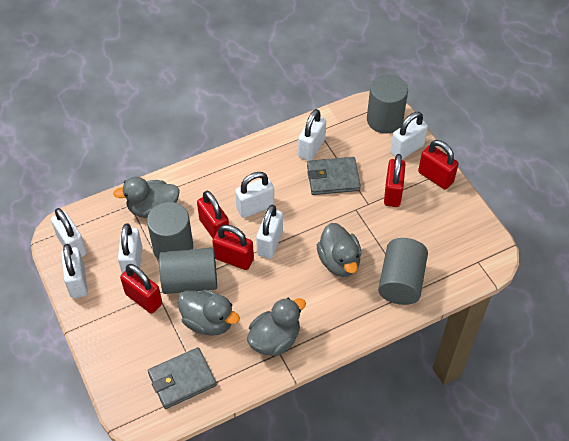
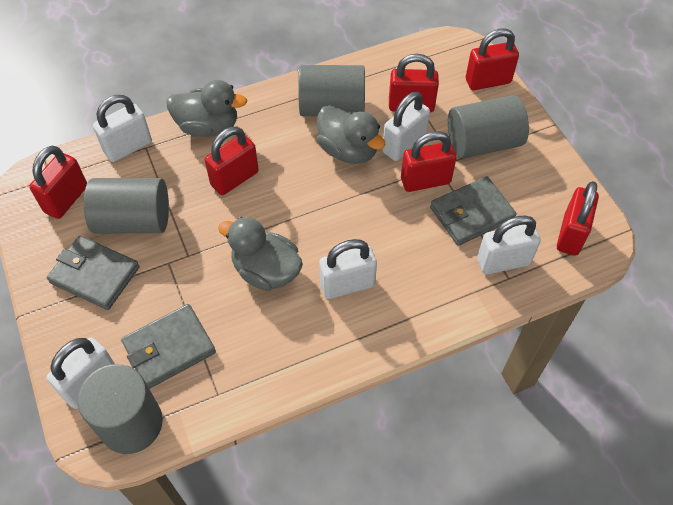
grey duck: [113,177,180,218] [178,289,240,336] [247,298,306,356] [317,223,362,277] = 4 -> [166,80,247,137] [218,217,303,291] [317,105,386,164] = 3
grey wallet: [148,347,217,409] [307,157,361,195] = 2 -> [47,236,139,310] [121,304,216,389] [430,176,517,246] = 3
red padlock: [120,264,162,314] [197,191,229,238] [212,225,254,270] [384,154,406,207] [418,140,459,190] = 5 -> [29,146,87,219] [205,127,259,195] [389,54,439,112] [401,131,456,192] [466,29,519,90] [557,181,599,256] = 6
white padlock: [51,208,87,257] [61,244,88,298] [118,223,143,273] [235,172,274,218] [256,205,283,259] [298,109,326,161] [390,112,428,159] = 7 -> [47,338,115,409] [93,95,152,162] [319,239,377,299] [382,92,430,161] [477,215,541,275] = 5

